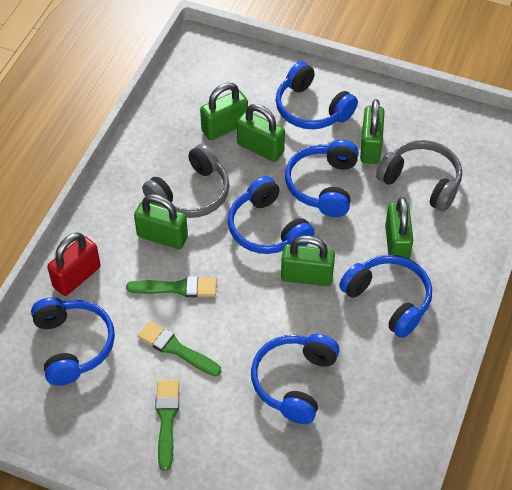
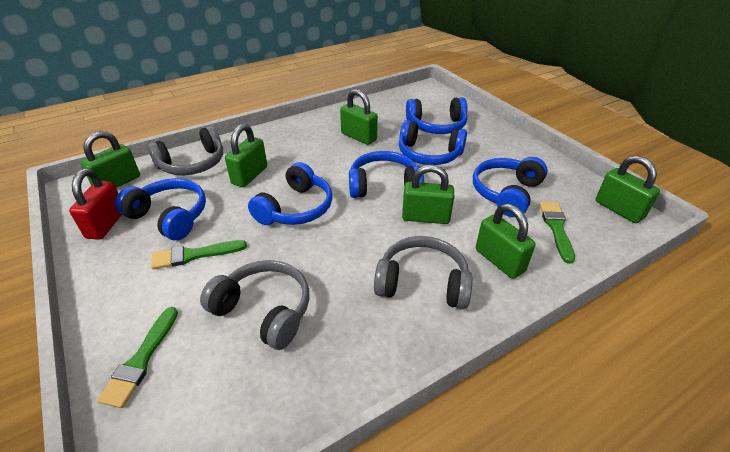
grey headphones: [142,144,229,218] [376,140,462,212] = 2 -> [148,126,223,175] [200,260,310,350] [374,236,473,309] = 3

